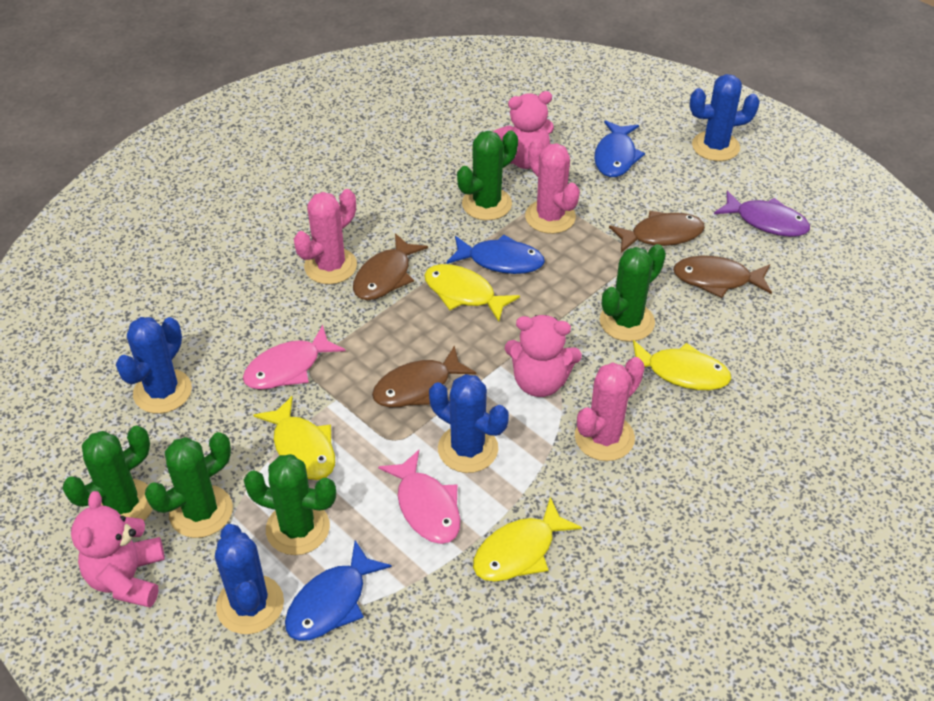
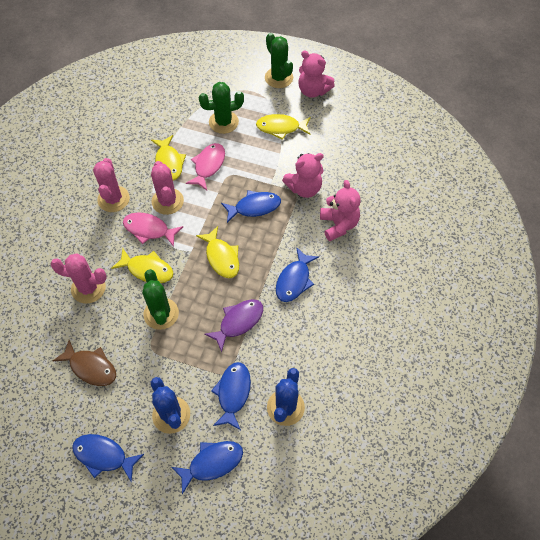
blue cactus: [116,317,192,414] [215,524,284,634] [429,374,509,473] [690,74,760,161] = 4 -> [151,377,190,434] [267,368,305,426] = 2
blue fish: [285,540,392,641] [447,234,545,274] [594,120,645,177] = 3 -> [72,434,144,482] [171,441,243,494] [211,362,251,430] [221,190,281,223] [276,247,319,302] = 5
brown fish: [353,233,428,300] [372,345,476,407] [609,211,705,253] [673,256,772,298] = 4 -> [53,340,116,386] = 1
green cactus: [62,426,152,521] [145,432,233,538] [244,454,336,555] [457,130,518,220] [600,244,666,342] = 5 -> [142,269,179,330] [199,82,244,134] [265,33,293,88] = 3

